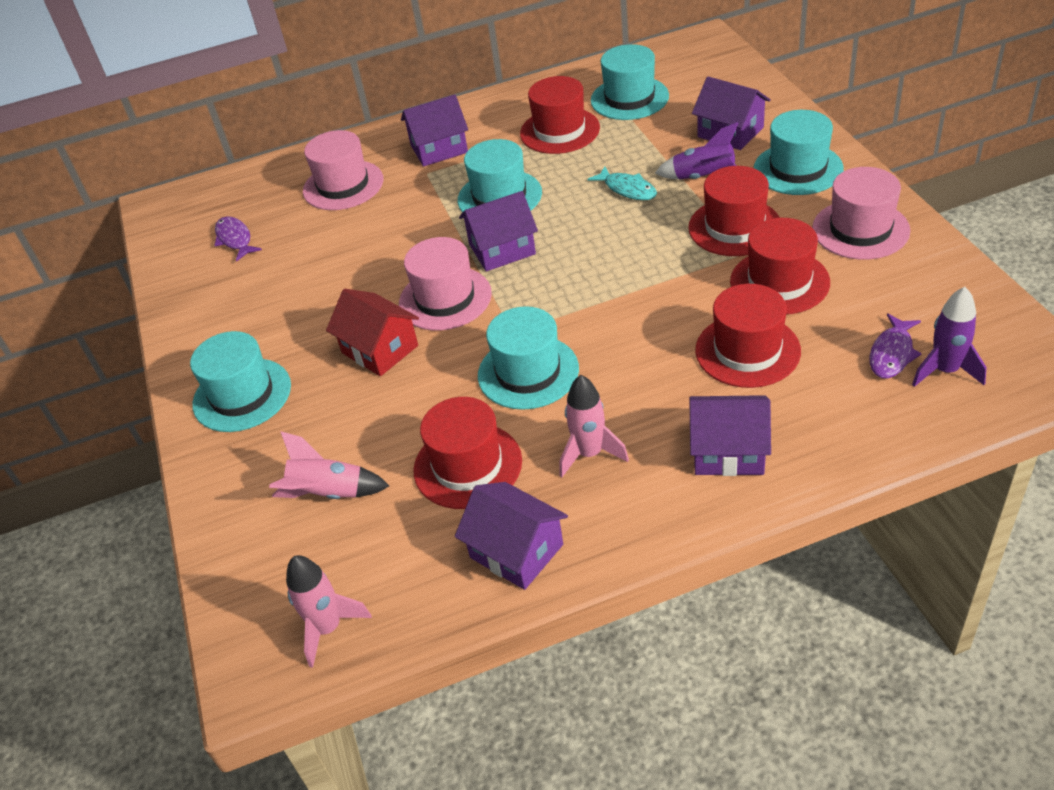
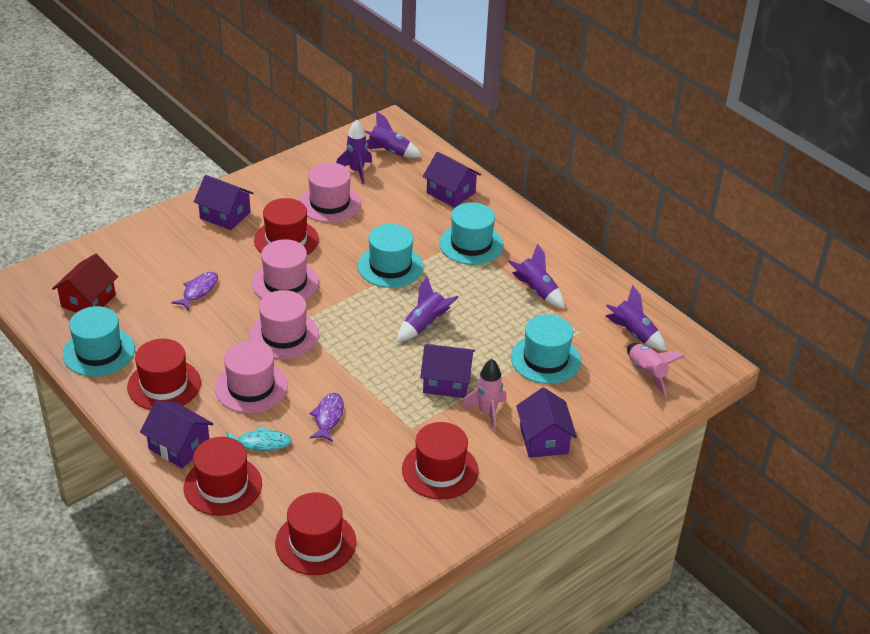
pink hat: [303,130,383,210] [399,237,492,331] [812,167,911,260] = 3 -> [215,341,288,413] [249,290,319,359] [252,239,319,300] [299,162,361,223] = 4
pink rocket: [269,431,389,499] [286,555,372,668] [560,375,629,477] = 3 -> [462,359,507,432] [627,343,685,396] = 2
purple rocket: [655,122,738,179] [912,287,987,387] = 2 -> [336,120,372,184] [364,111,422,158] [397,276,459,342] [508,244,565,308] [606,285,666,351] = 5
turquoise hat: [190,331,291,432] [458,139,542,213] [478,306,579,410] [591,44,669,120] [754,110,844,195] = 5 -> [63,306,135,377] [358,224,423,288] [439,202,503,265] [511,314,581,384] = 4

